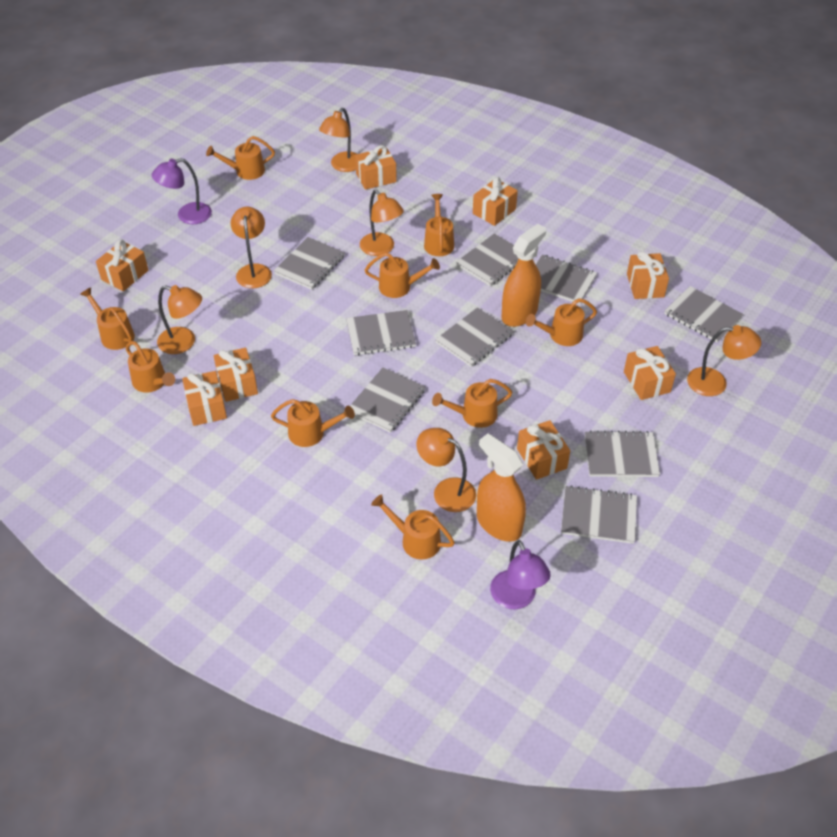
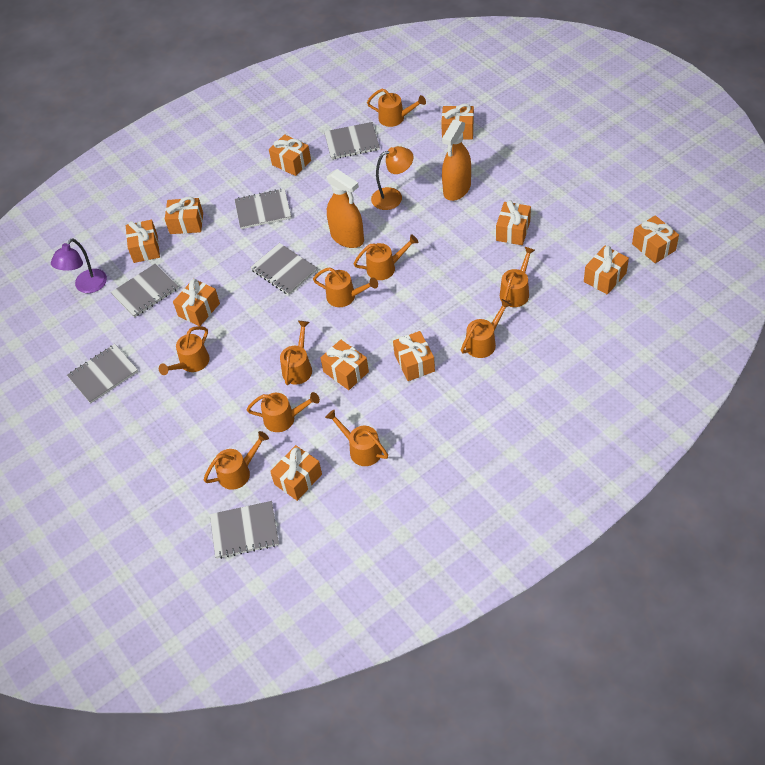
grey notebook: [274,237,345,290] [346,310,416,355] [350,367,425,433] [435,307,514,367] [456,233,519,286] [536,255,597,304] [561,485,637,544] [585,430,660,477] [664,286,743,342] = 9 -> [67,344,138,404] [111,263,179,318] [210,501,279,559] [234,188,291,229] [250,243,317,295] [324,122,380,160] = 6
orange gift: [96,240,149,291] [182,371,227,426] [213,348,258,402] [355,145,397,190] [473,177,518,226] [517,420,570,480] [624,346,676,400] [627,251,669,299] = 8 -> [126,220,160,263] [165,196,203,234] [173,279,220,326] [269,134,311,176] [270,445,322,501] [321,340,369,390] [393,331,435,381] [441,104,474,139] [496,200,531,245] [584,246,629,295] [632,215,679,263] = 11
orange lamp: [157,285,202,354] [231,207,272,288] [319,108,357,172] [360,190,404,256] [416,428,476,512] [687,325,761,396] = 6 -> [371,146,413,210] = 1
orange watering can: [80,288,135,350] [126,341,175,393] [206,136,275,180] [271,399,355,447] [365,253,440,298] [371,494,455,559] [424,194,454,256] [432,379,512,428] [526,298,597,346] = 9 -> [159,326,210,375] [204,431,269,490] [247,392,320,432] [280,321,312,385] [313,267,378,307] [325,410,388,466] [354,234,419,280] [367,89,426,127] [461,299,512,358] [500,247,535,307] = 10
purple lamp: [152,158,212,224] [490,540,551,609] = 2 -> [51,238,107,293] = 1

